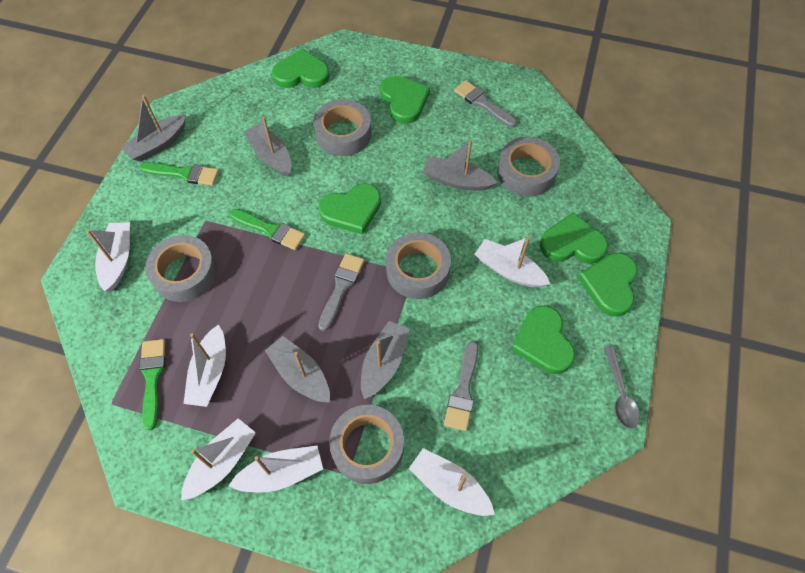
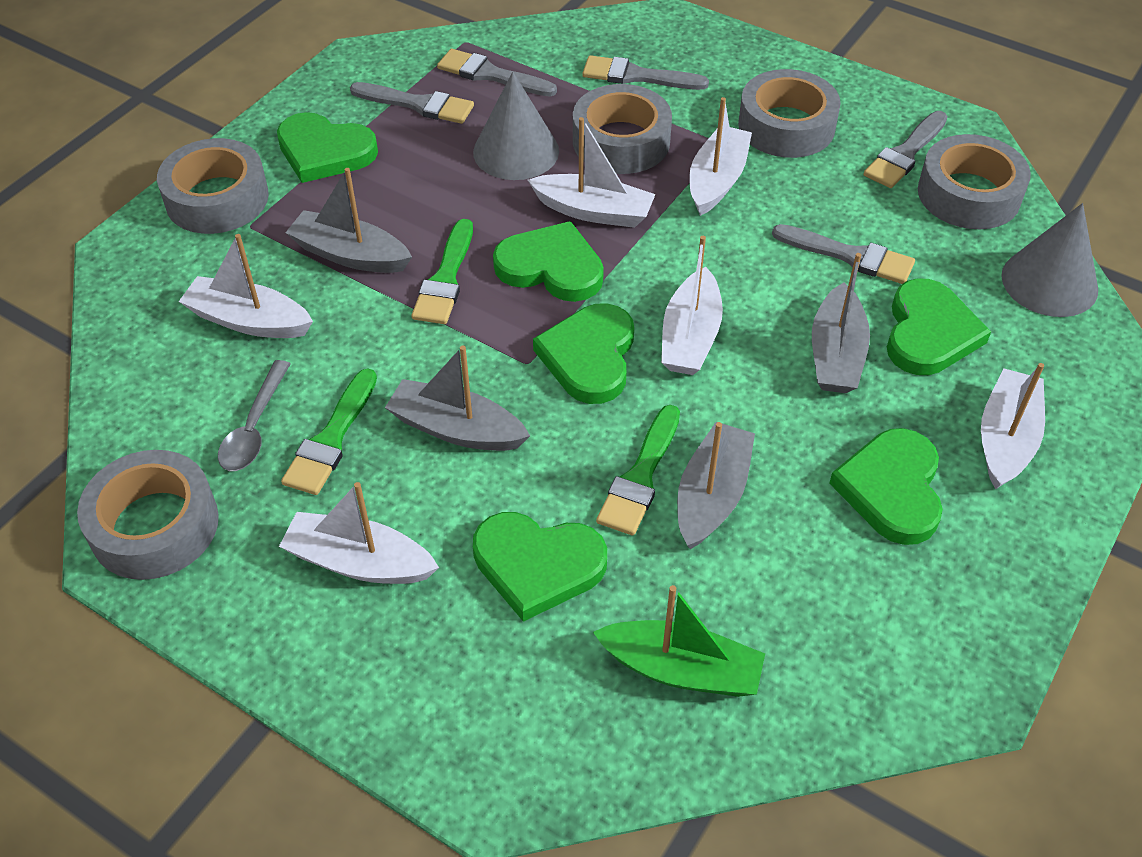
green boat: none = 0 -> [593,585,765,697] = 1
grey boat: [121,95,186,162] [244,117,291,176] [265,336,330,403] [361,321,410,399] [423,140,497,191] = 5 -> [285,168,412,273] [385,345,530,451] [677,422,755,549] [812,253,870,393] = 4
grey brush: [318,253,364,331] [444,341,478,431] [454,80,517,127] = 3 -> [350,82,474,124] [437,49,557,96] [582,55,709,90] [772,224,915,284] [864,111,948,188] = 5
grey cone: none = 0 -> [473,72,559,180] [1001,203,1098,317] = 2

